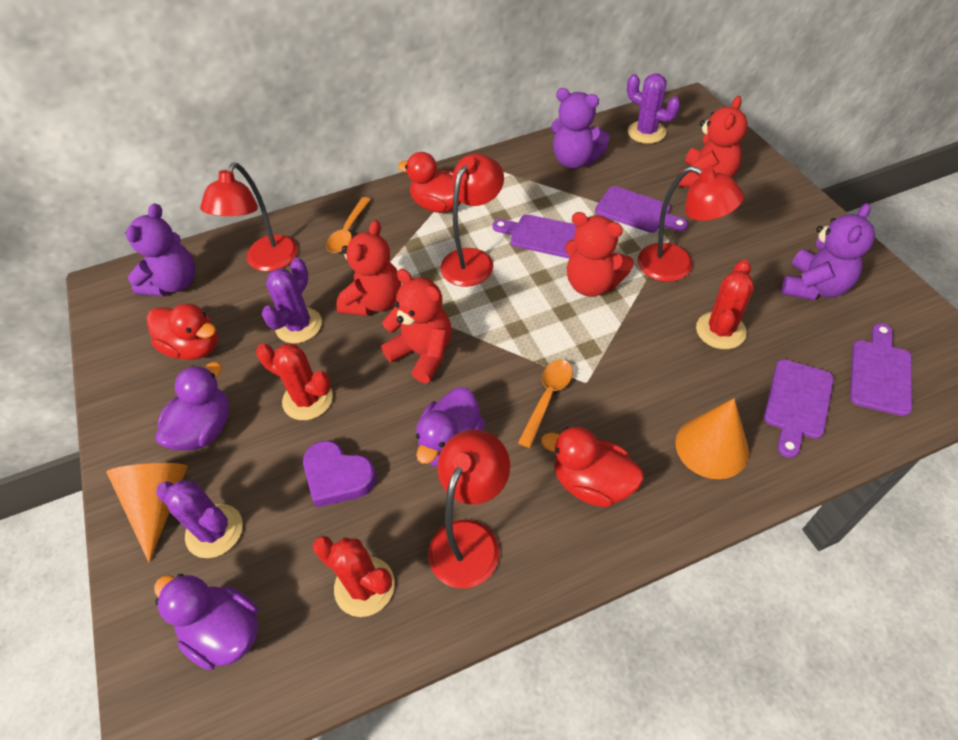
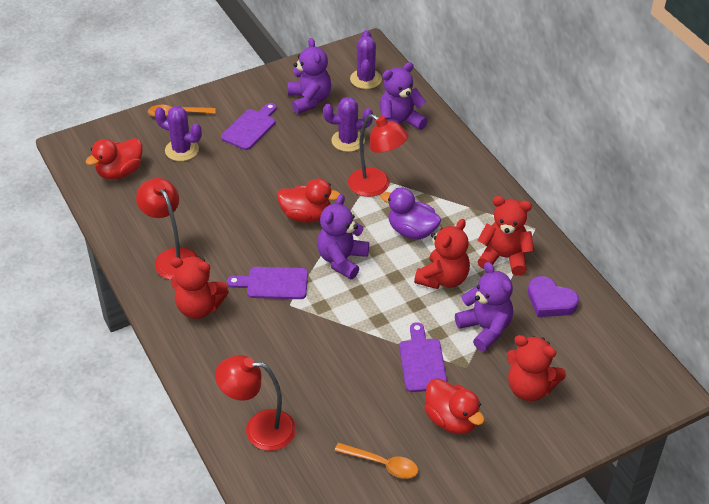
orange cone: [106,463,188,563] [675,398,749,479] = 2 -> none = 0
purple cutting board: [493,214,577,258] [595,186,688,233] [764,359,834,458] [850,323,912,416] = 4 -> [221,103,276,150] [227,267,308,299] [399,322,447,392] = 3
purple duck: [154,574,259,670] [156,362,229,450] [416,387,485,467] = 3 -> [381,188,441,239] = 1
purple teddy bear: [126,203,195,296] [551,88,610,169] [781,203,875,300] = 3 -> [288,38,331,114] [317,194,369,279] [380,62,428,130] [455,262,513,351] = 4
red cactus: [256,344,333,420] [313,536,395,617] [696,260,754,349] = 3 -> none = 0
red lamp: [200,163,298,272] [428,430,510,588] [440,154,504,287] [638,166,744,282] = 4 -> [136,178,198,280] [215,355,296,451] [348,114,408,197] = 3

